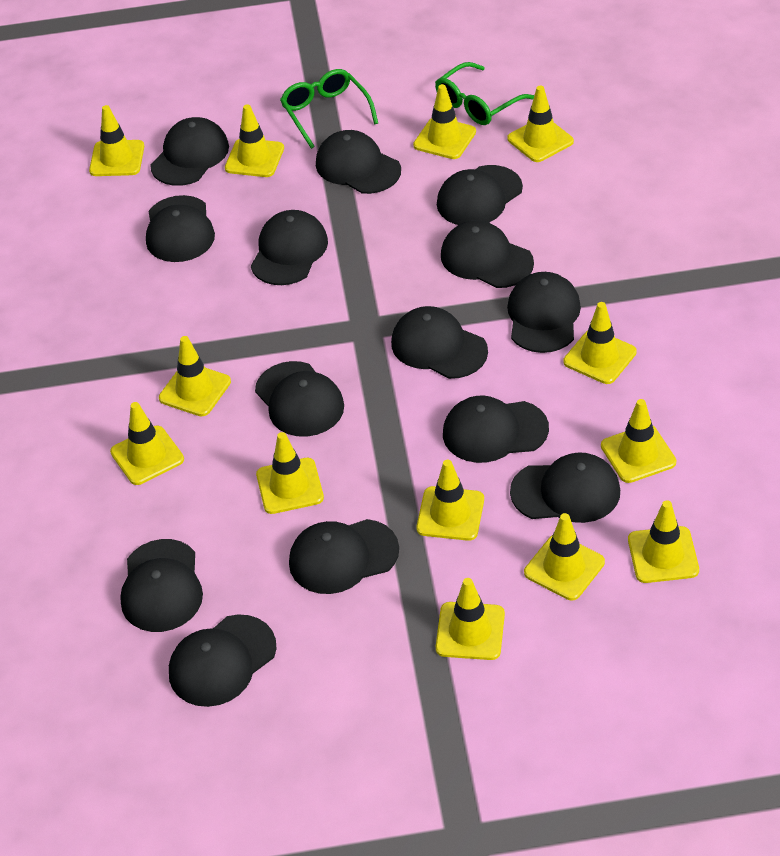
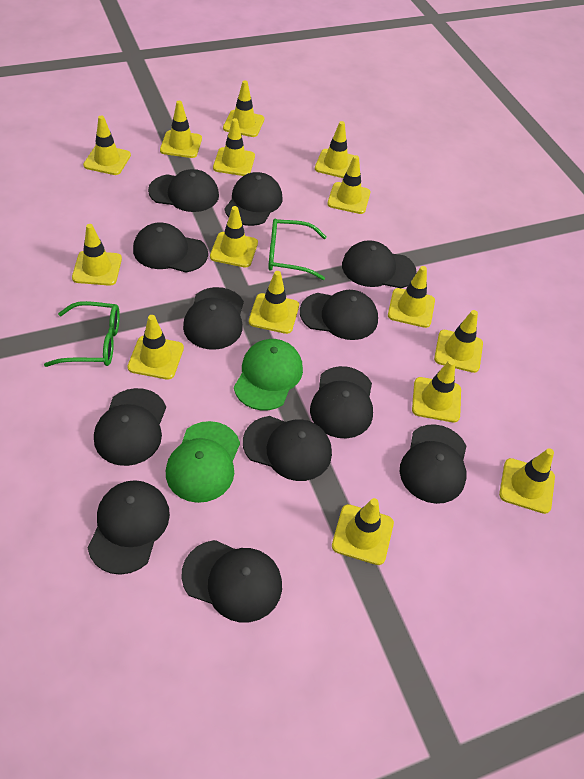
black cap: [120,539,203,632] [146,195,215,262] [150,117,229,186] [169,615,276,707] [251,210,328,285] [255,361,344,437] [289,519,399,594] [316,130,401,194] [391,306,488,379] [437,165,523,225] [441,220,534,288] [443,396,549,463] [507,272,581,353] [510,452,620,523] = 14 -> [88,480,170,575] [94,388,166,466] [133,222,208,272] [148,169,219,212] [181,540,282,622] [183,287,244,350] [225,172,282,226] [243,416,332,481] [300,290,378,340] [310,366,373,438] [342,240,417,288] [400,424,466,504] = 12
green cap: none = 0 -> [166,421,240,503] [234,339,303,410] = 2
yellow traffic cone: [89,105,144,176] [110,402,184,485] [159,336,231,416] [225,104,284,177] [256,432,324,514] [413,84,476,159] [416,460,484,541] [436,578,505,660] [507,86,574,162] [524,513,605,600] [563,302,637,384] [601,399,676,483] [628,500,699,583] = 13 -> [72,224,122,286] [83,116,131,175] [127,315,184,380] [160,101,202,158] [210,206,258,267] [213,118,255,176] [223,80,264,137] [249,271,299,334] [315,121,354,178] [327,155,370,214] [332,498,394,565] [388,266,435,328] [412,359,461,422] [434,310,483,373] [499,448,555,514] = 15

